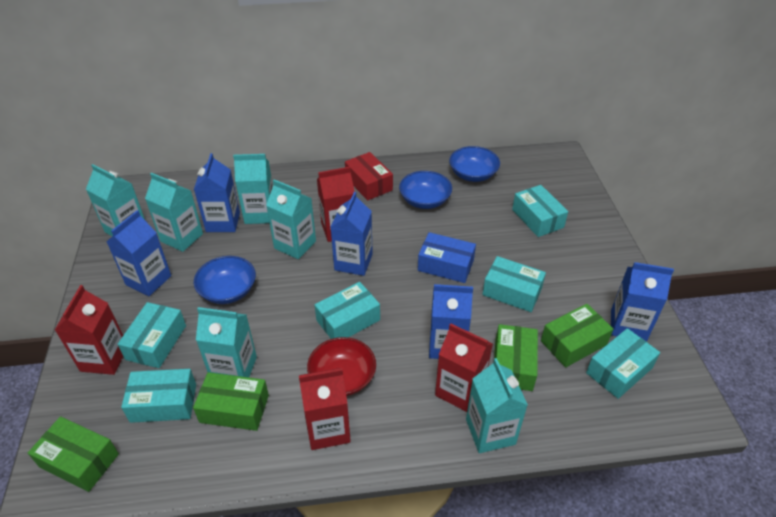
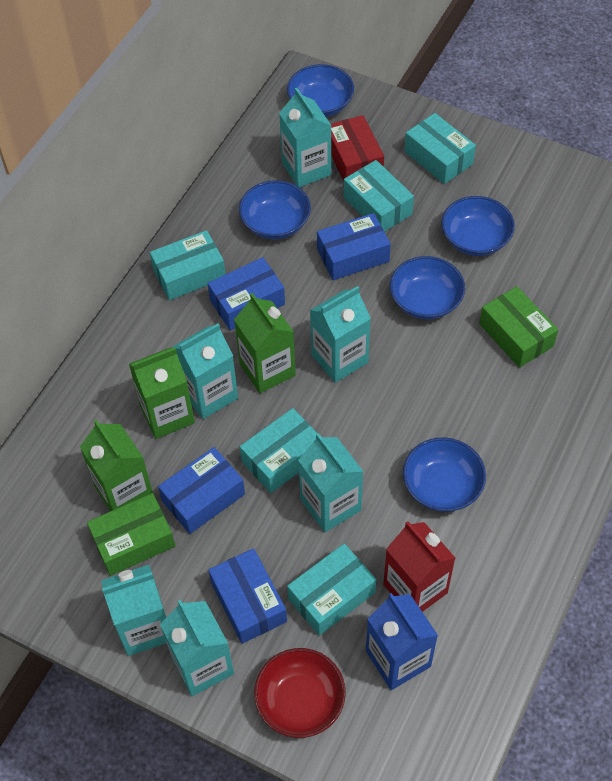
blue bowl: [194,256,256,304] [399,171,452,209] [449,146,500,182] = 3 -> [239,180,311,240] [287,64,354,117] [390,256,465,320] [403,437,486,512] [441,196,515,256] = 5
blue box: [418,232,476,283] = 1 -> [158,447,245,534] [208,257,285,331] [208,548,287,644] [317,213,391,280] = 4
blue carton: [107,210,171,296] [194,153,240,232] [330,192,373,276] [429,284,473,359] [611,262,674,342] = 5 -> [366,593,438,690] = 1
green box: [28,416,119,492] [193,372,269,431] [494,324,538,391] [541,304,613,367] = 4 -> [87,493,175,576] [479,286,558,368] = 2
green carton: none = 0 -> [80,420,153,511] [129,347,195,439] [234,293,296,393] = 3
red carton: [55,285,123,375] [299,368,351,450] [317,167,355,242] [435,323,493,412] = 4 -> [383,521,455,612] = 1
turquoise box: [117,302,186,368] [121,369,196,423] [315,282,380,339] [482,256,546,312] [512,185,568,237] [586,328,660,399] = 6 -> [150,230,225,300] [240,408,317,493] [287,543,376,636] [344,160,414,232] [404,113,476,184] = 5

